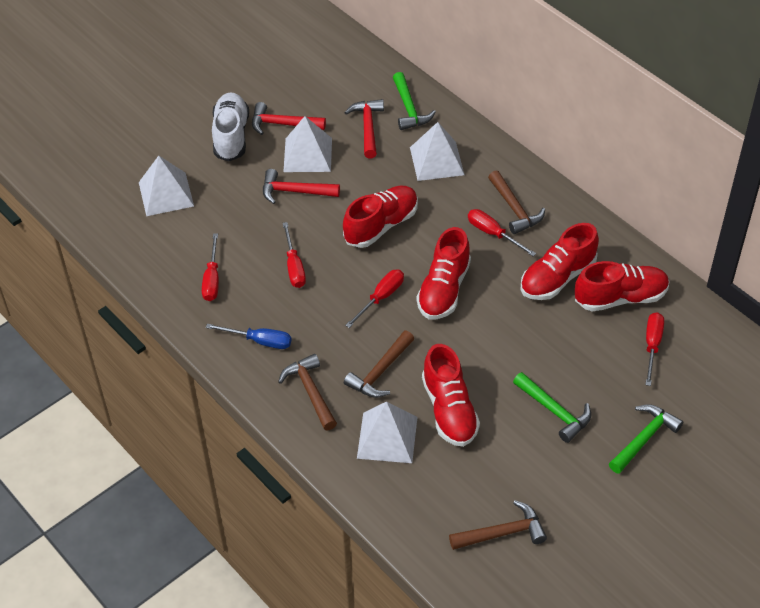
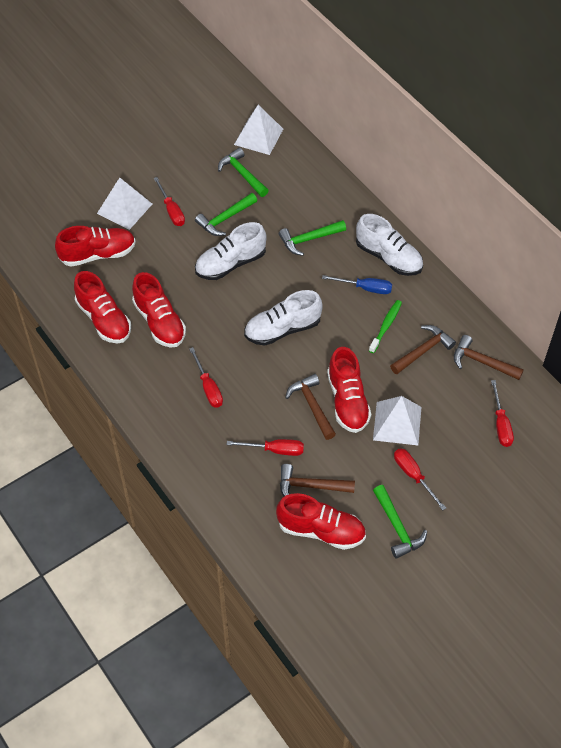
green hammer: [393,72,436,130] [513,372,591,443] [609,404,683,474] = 3 -> [195,193,257,236] [218,148,269,197] [279,220,346,256] [373,485,427,559] = 4
green toothbrush: none = 0 -> [369,300,402,353] = 1
red hammer: [252,102,326,135] [263,169,340,204] [344,99,384,158] = 3 -> none = 0
white pyramid: [139,156,194,216] [283,116,332,172] [357,401,417,463] [410,122,464,181] = 4 -> [97,178,152,230] [234,105,283,155] [373,396,421,445] = 3
white shoe: [212,92,249,161] = 1 -> [195,222,266,280] [244,290,323,346] [356,214,423,276] = 3

